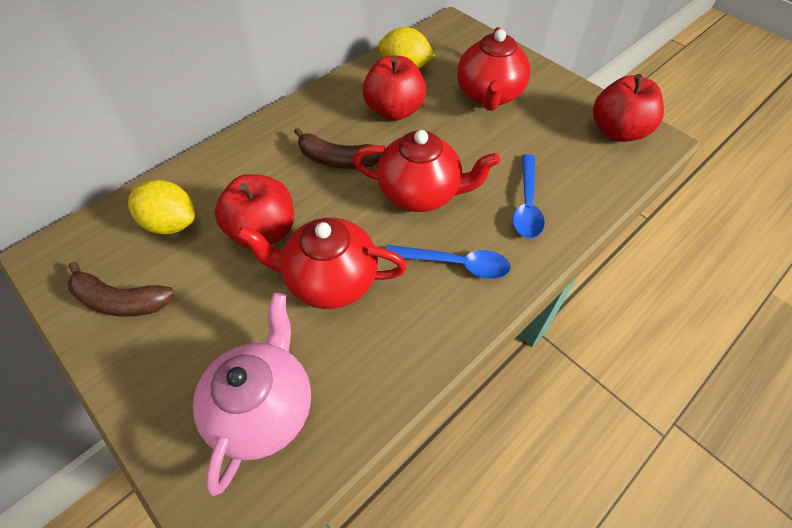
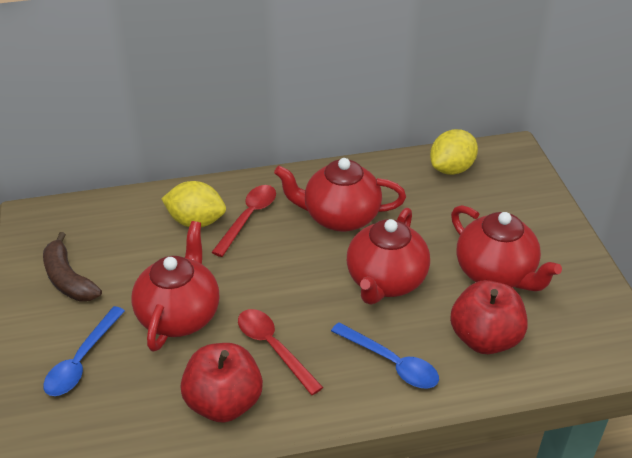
brown banana: [68,262,175,317] [294,128,382,169] = 2 -> [43,232,102,301] = 1
pink teapot: [193,293,311,496] = 1 -> none = 0
red apple: [215,174,294,249] [363,56,426,121] [593,74,664,142] = 3 -> [180,343,263,423] [450,280,528,354] = 2
red spoon: none = 0 -> [212,185,276,257] [238,309,323,395] = 2
red teapot: [237,218,407,309] [352,130,500,212] [457,27,530,111] = 3 -> [131,221,219,352] [274,158,406,232] [347,208,430,304] [451,205,562,291] = 4

